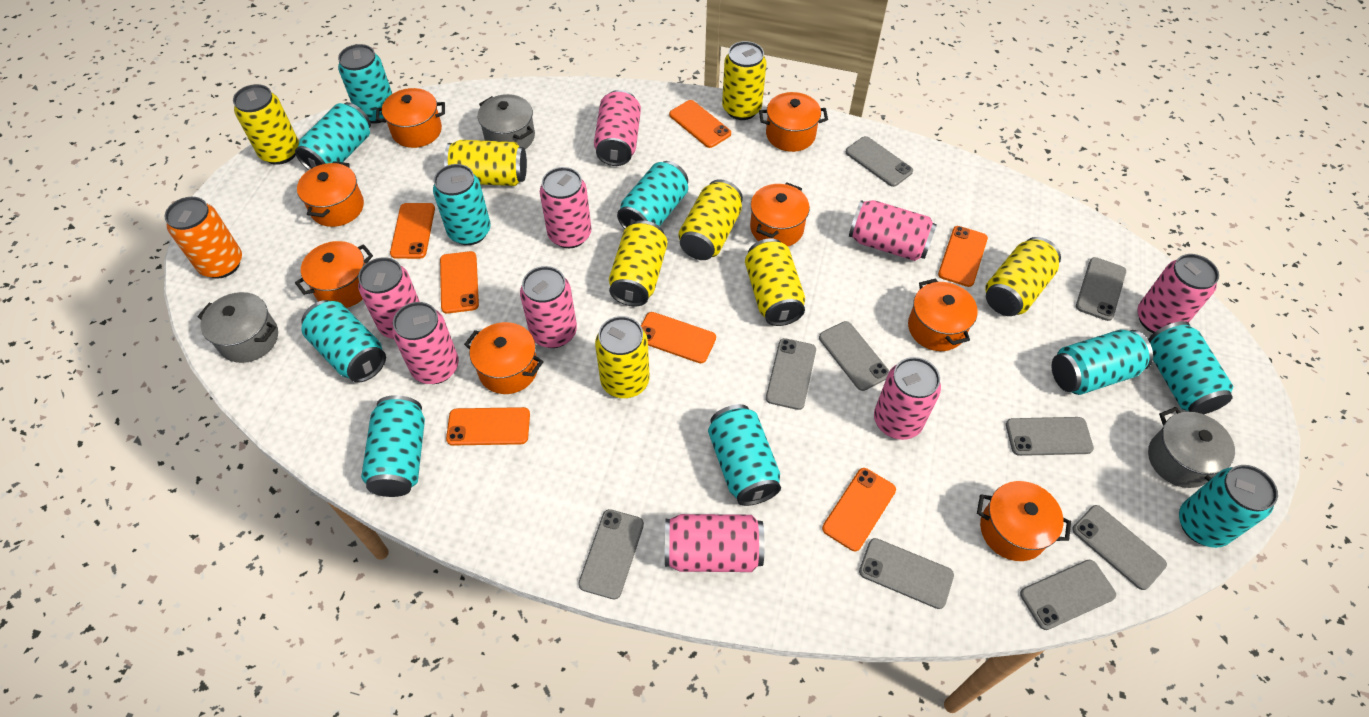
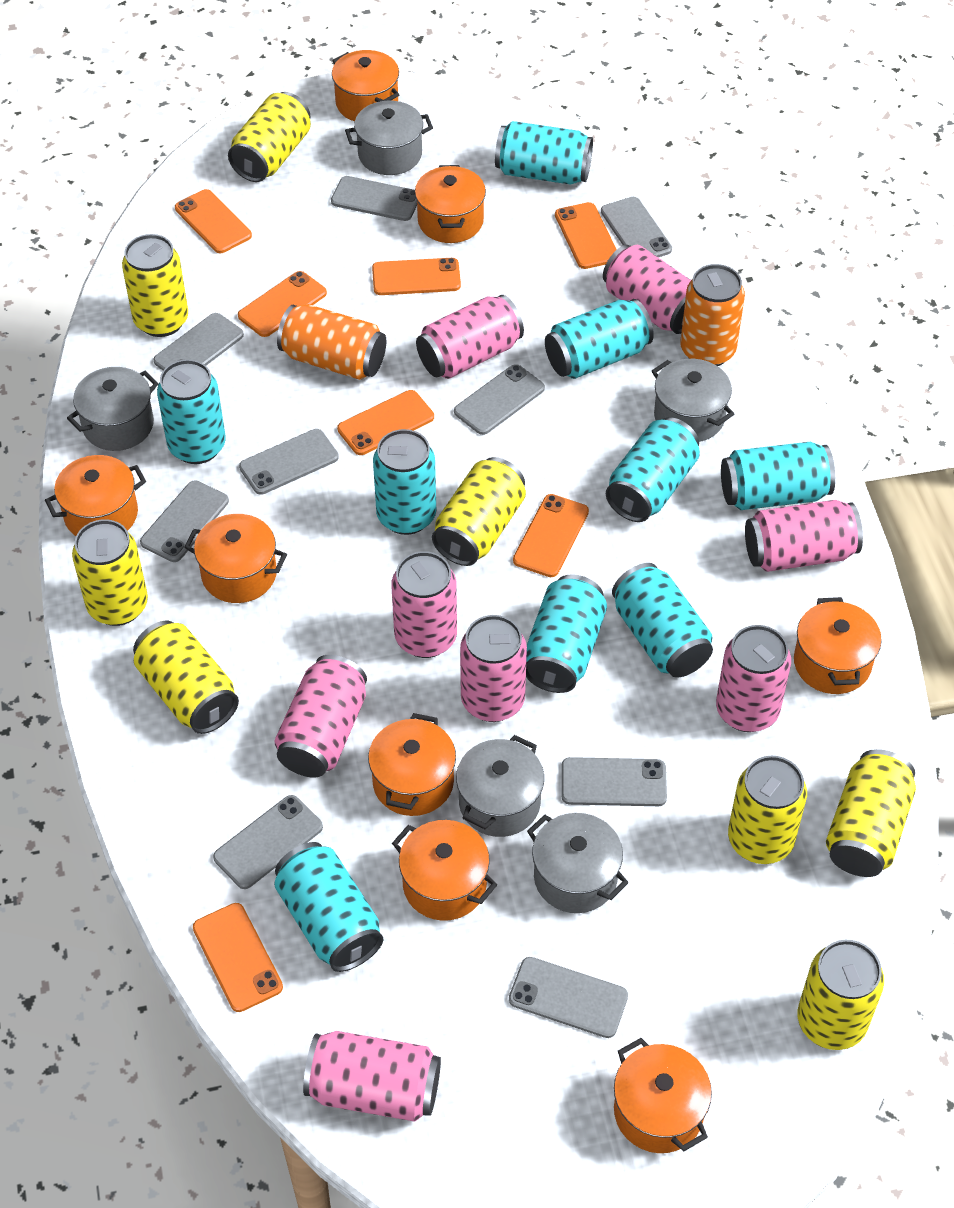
grey pot: [197,292,278,363] [478,94,535,149] [1148,407,1235,488] = 3 -> [67,367,159,451] [345,101,433,175] [456,735,544,837] [527,813,629,913] [652,359,734,442] = 5
orange can: [165,197,242,279] = 1 -> [277,304,386,380] [680,264,745,366] = 2
pink can: [358,257,420,339] [392,302,459,384] [520,266,577,348] [540,167,591,248] [594,90,641,166] [665,514,765,572] [849,200,937,261] [874,357,941,440] [1137,254,1219,333] = 9 -> [274,655,367,778] [303,1031,441,1122] [391,551,457,658] [416,295,524,379] [460,615,527,722] [603,245,691,334] [716,625,791,732] [745,500,863,572] = 8
turquoise can: [295,102,371,170] [301,300,386,383] [338,44,392,124] [361,395,425,497] [433,164,491,245] [617,161,688,229] [708,404,781,506] [1051,330,1153,395] [1148,321,1233,414] [1179,465,1278,548] = 10 -> [157,359,226,464] [274,842,383,972] [373,429,436,535] [495,121,593,185] [526,574,607,693] [545,299,654,379] [606,417,700,522] [612,563,713,678] [721,442,835,510] = 9

